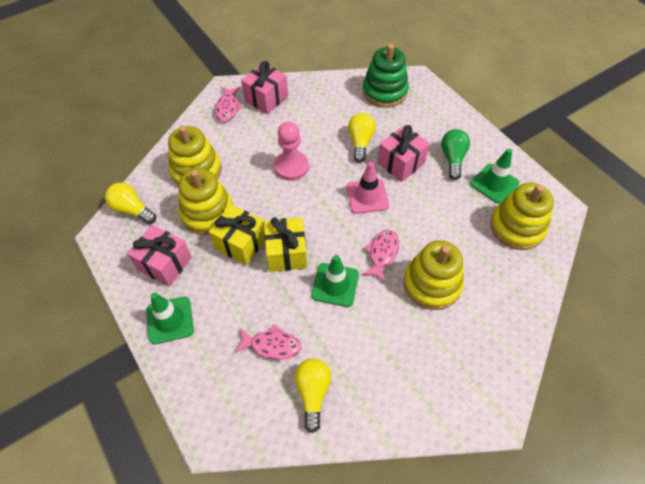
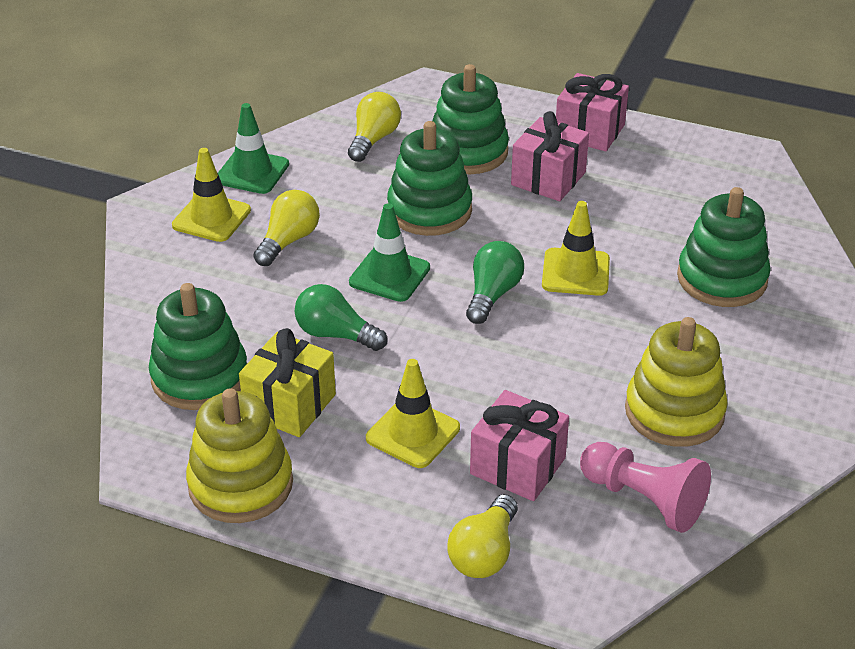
green light bulb: [441,129,470,180] = 1 -> [295,284,387,351] [466,241,524,324] = 2
green stacking toy: [362,44,409,108] = 1 -> [149,283,247,410] [387,121,472,236] [433,64,509,174] [677,187,770,307] = 4
green traffic cone: [146,292,194,344] [311,255,359,307] [470,149,519,204] = 3 -> [218,103,289,194] [349,203,430,302] = 2
pink fish: [215,87,244,122] [235,324,302,360] [362,230,399,282] = 3 -> none = 0
pink traffic cone: [347,162,389,214] = 1 -> none = 0
yellow gift: [209,205,265,265] [264,217,307,272] = 2 -> [239,328,336,437] = 1
yellow stacking toy: [168,126,222,186] [178,168,233,235] [403,240,464,310] [490,183,554,250] = 4 -> [186,388,293,523] [625,317,728,447] = 2
yellow traffic cone: none = 0 -> [172,148,251,242] [366,359,460,468] [542,201,610,296] = 3

